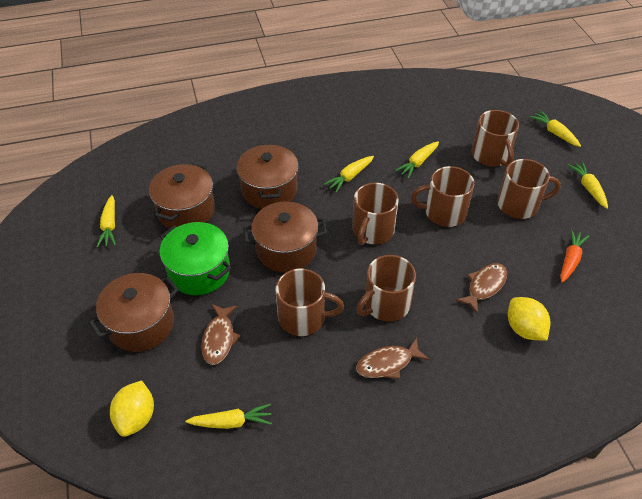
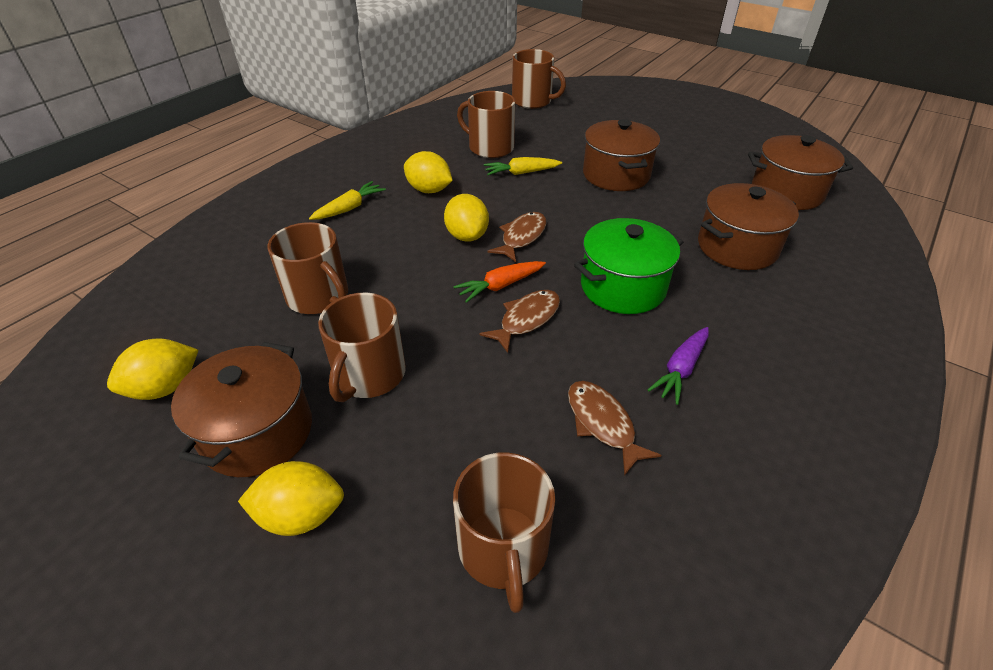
brown mug: [276,269,344,336] [352,183,398,245] [357,255,416,322] [411,166,474,227] [472,110,519,167] [497,159,561,219] = 6 -> [267,222,348,314] [318,292,406,402] [453,452,555,613] [457,91,515,158] [512,49,566,109] = 5
purple carrot: none = 0 -> [648,327,709,405] = 1
yellow carrot: [97,195,116,248] [185,404,272,429] [324,156,374,193] [395,141,439,179] [529,110,581,147] [568,161,608,209] = 6 -> [309,181,386,220] [484,157,562,175] = 2
yellow lemon: [110,380,154,437] [508,297,550,341] = 2 -> [107,339,198,400] [238,461,344,536] [404,151,453,193] [444,194,489,242] = 4

